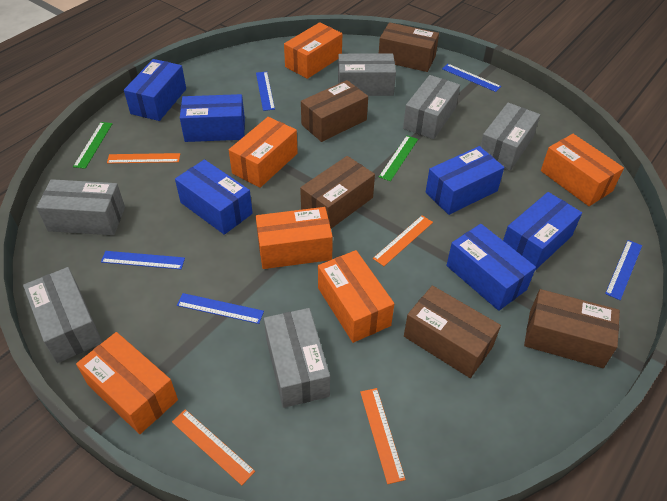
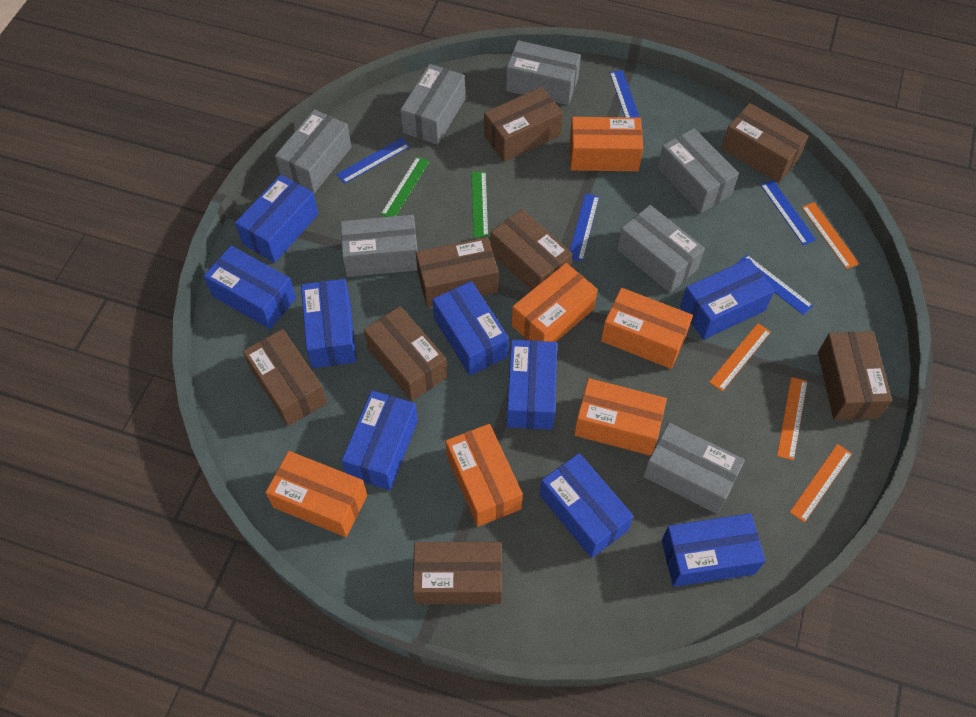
blue box: [124,59,186,121] [175,159,253,235] [180,94,245,142] [426,146,504,215] [446,224,536,311] [503,192,582,270] = 6 -> [203,246,296,329] [235,175,318,263] [301,279,357,368] [341,391,418,490] [432,281,509,376] [507,340,557,430] [540,453,633,558] [662,513,765,587] [680,258,774,340] = 9
brown box: [300,156,375,229] [301,80,368,142] [379,22,439,72] [404,285,501,378] [524,289,620,368] = 5 -> [243,329,327,426] [364,306,448,401] [413,542,502,604] [416,237,499,307] [484,87,563,162] [491,209,572,291] [721,103,809,182] [818,331,892,420] = 8
grey box: [23,267,102,363] [36,179,125,235] [264,308,330,408] [338,53,396,96] [403,75,460,139] [480,103,540,171] = 6 -> [275,109,352,193] [341,215,418,277] [400,64,465,145] [506,40,581,105] [617,205,705,293] [643,423,745,514] [657,128,739,213] = 7

